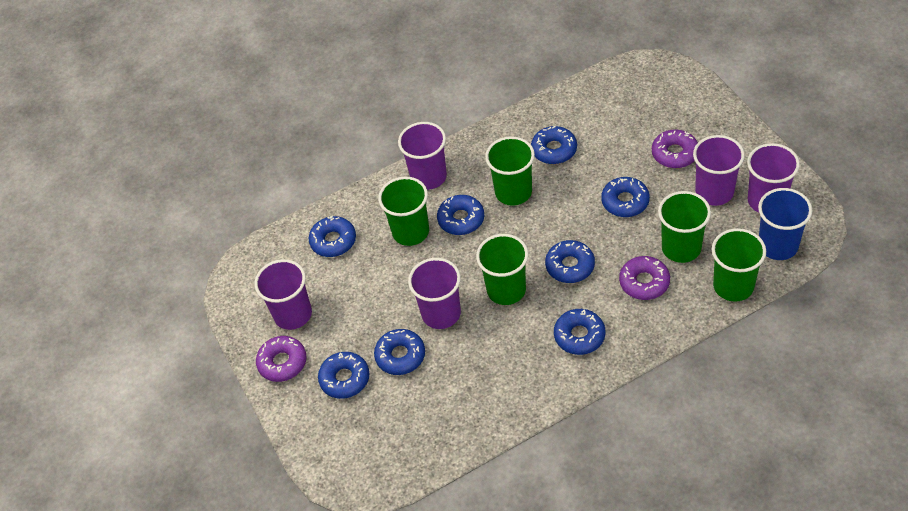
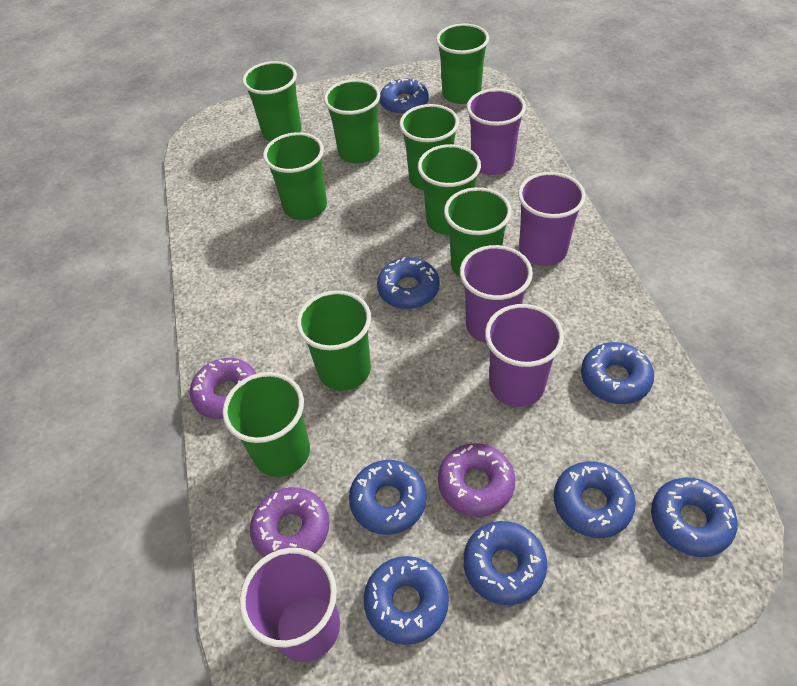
blue cup: [758,188,812,260] = 1 -> none = 0
green cup: [378,176,429,246] [476,234,528,305] [485,136,535,206] [658,191,711,263] [712,228,766,302] = 5 -> [222,372,310,477] [243,61,302,141] [263,132,327,220] [296,290,371,391] [324,79,380,163] [399,104,459,190] [418,144,481,235] [436,24,489,104] [444,187,512,278] = 9

